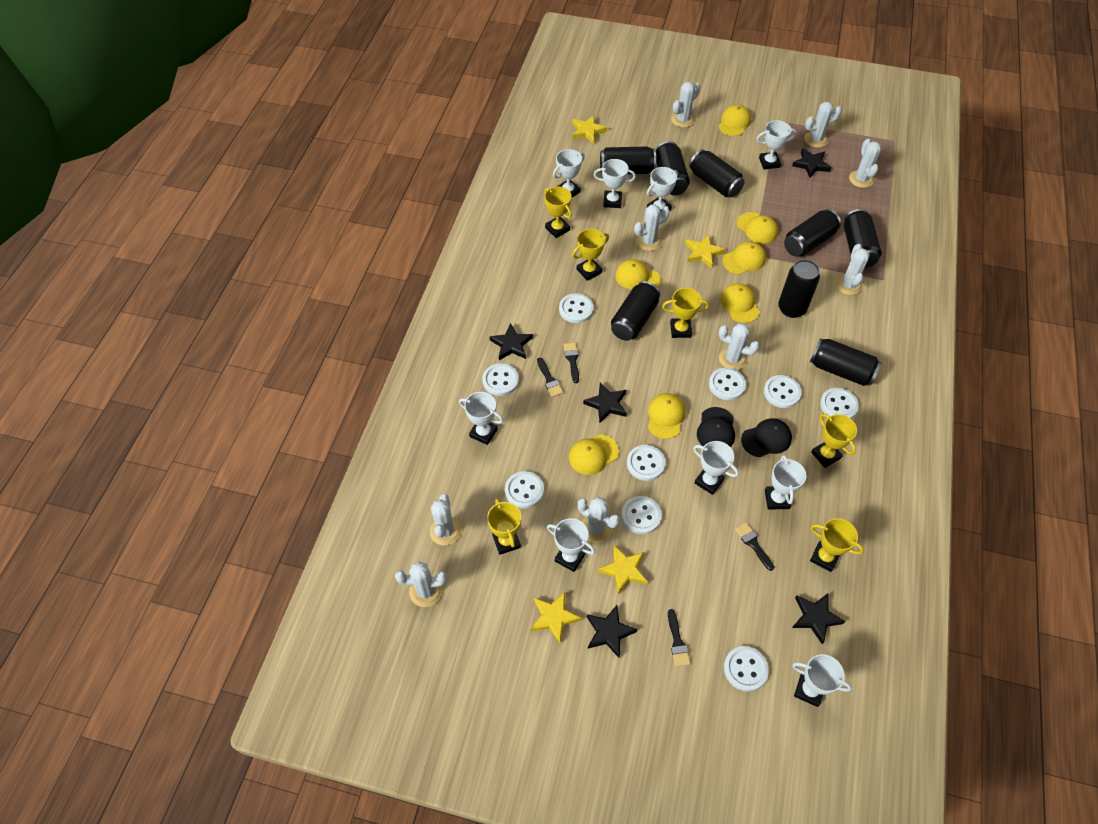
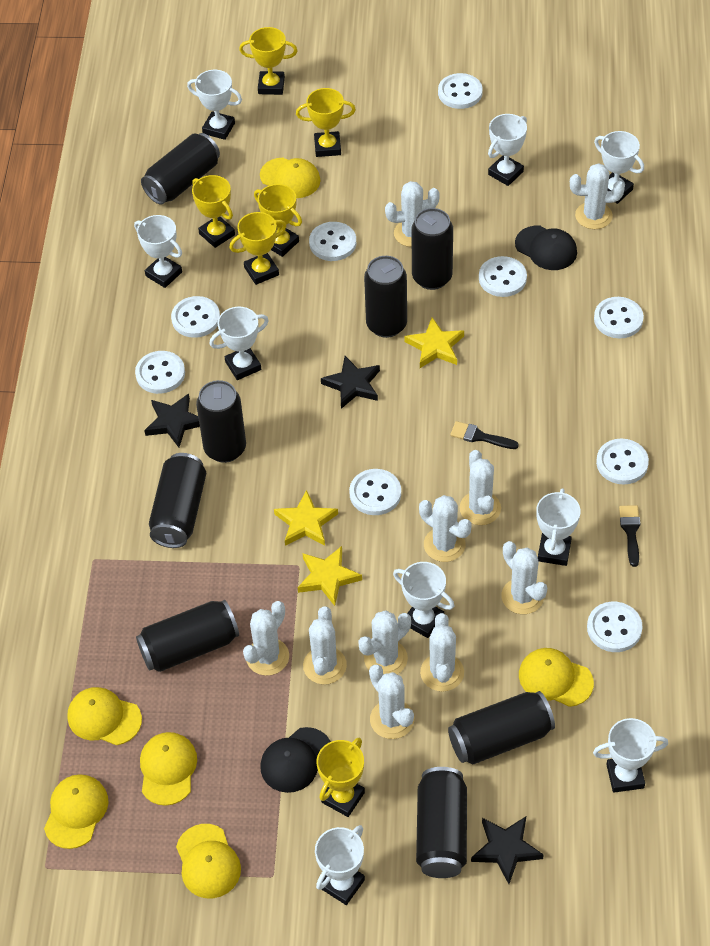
black brush: [537,358,564,397] [564,343,579,383] [668,609,691,667] [735,522,774,571] = 4 -> [450,421,519,449] [619,505,641,567] = 2
black star: [489,323,533,360] [583,382,627,423] [587,605,638,658] [792,148,831,178] [792,593,846,644] = 5 -> [144,393,200,447] [321,356,380,409] [471,817,544,884] = 3
white cactus: [395,561,447,607] [430,494,462,546] [578,497,620,543] [634,204,670,251] [671,82,700,128] [718,323,760,370] [804,102,842,148] [835,244,870,295] [849,139,881,188] = 9 -> [243,601,289,676] [303,606,347,684] [358,610,411,674] [369,665,414,739] [385,181,440,247] [419,495,471,562] [420,613,464,692] [460,450,501,525] [501,541,547,614] [570,163,625,229] = 10
yellow cap: [569,434,619,475] [615,260,661,289] [648,393,686,439] [719,105,751,136] [720,283,760,323] [723,241,766,274] [737,212,778,244] = 7 -> [44,774,108,849] [67,687,142,745] [140,732,197,806] [176,824,241,898] [260,157,320,198] [519,648,594,707] = 6
yellow star: [530,592,582,643] [572,115,607,144] [598,545,648,595] [685,234,725,268] = 4 -> [274,490,338,546] [297,546,362,606] [404,317,464,368] = 3

